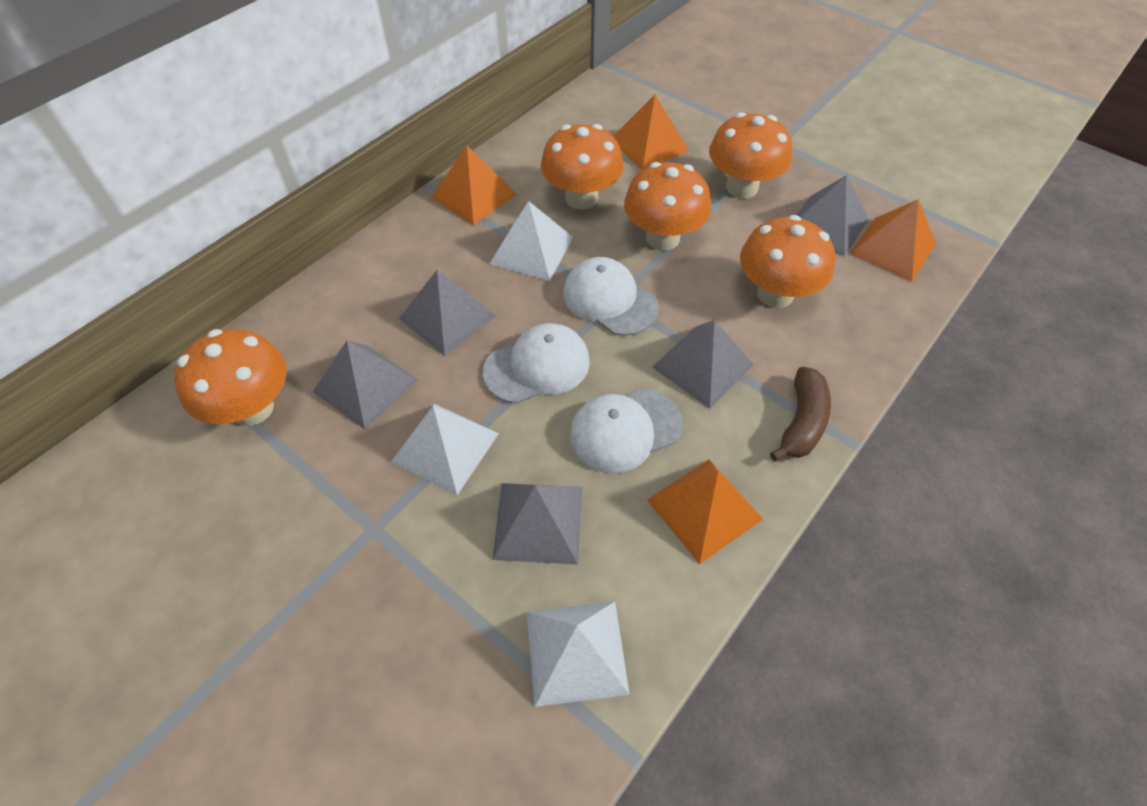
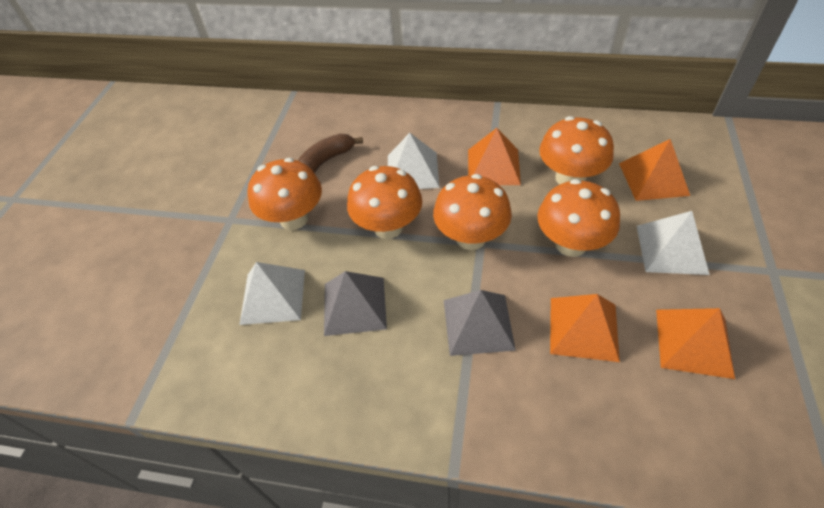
grey pyramid: [313,341,418,429] [399,270,496,356] [492,483,582,565] [652,320,754,409] [797,175,868,256] = 5 -> [324,271,387,336] [444,290,516,356] = 2
white cap: [482,323,590,404] [563,257,659,336] [570,388,683,473] = 3 -> none = 0

